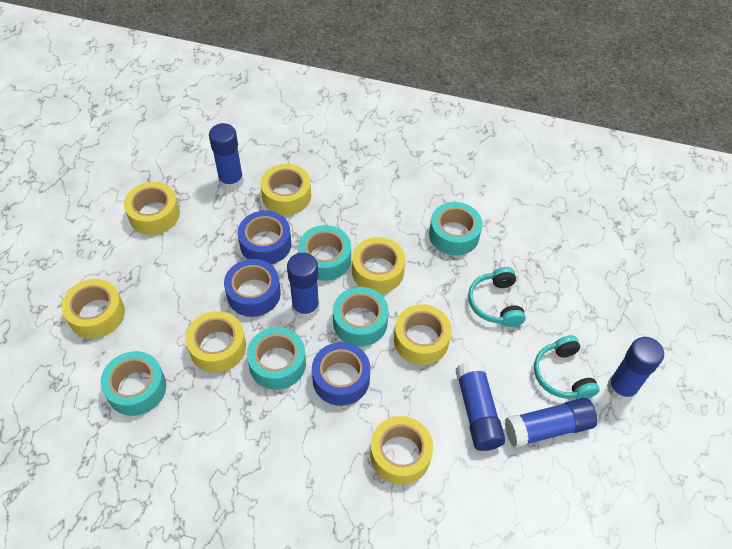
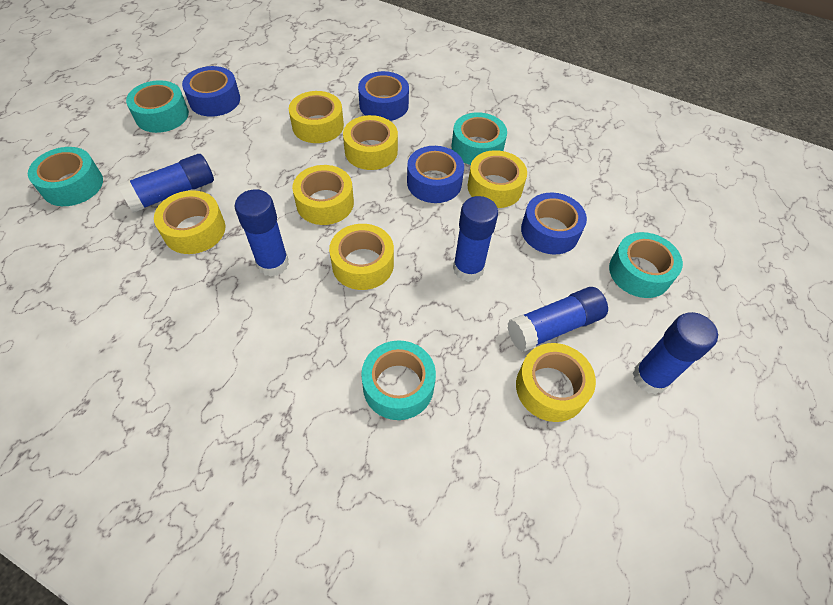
blue tape: [224,259,281,317] [238,211,291,264] [312,342,371,406] = 3 -> [182,66,240,117] [358,71,409,121] [407,146,464,203] [521,193,587,254] = 4
turquoise headphones: [468,267,526,327] [534,335,600,399] = 2 -> none = 0

